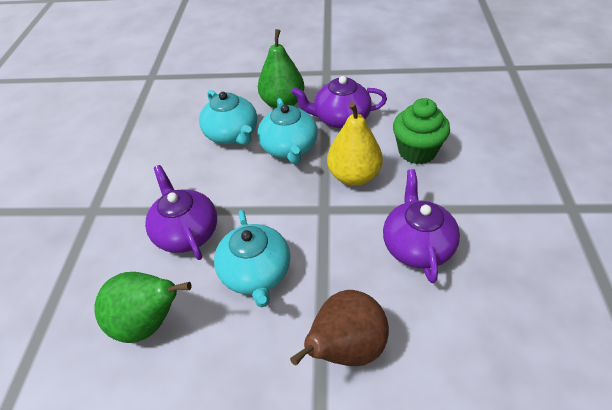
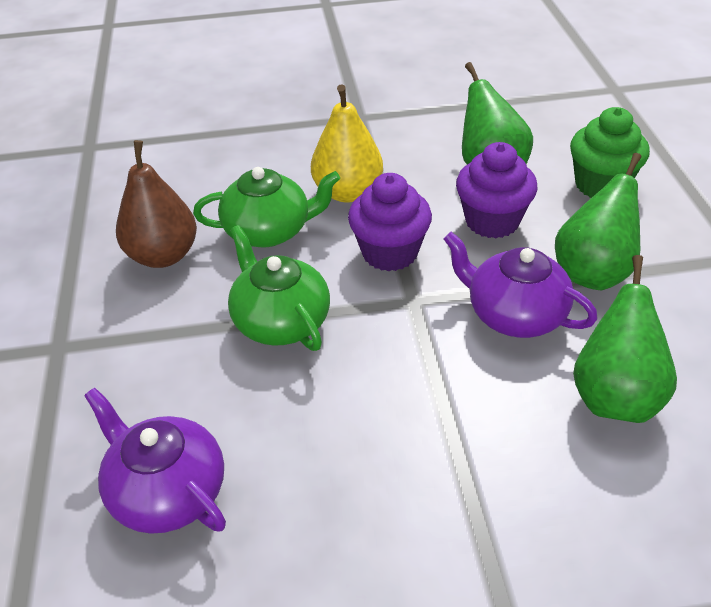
green pear: [94,272,191,343] [258,29,304,109] = 2 -> [462,62,533,164] [555,153,642,290] [573,255,677,423] = 3
green teapot: none = 0 -> [193,167,340,248] [228,225,330,351] = 2
purple cupcake: none = 0 -> [348,173,432,271] [456,142,538,239] = 2
purple teapot: [145,165,217,260] [291,76,387,129] [383,169,460,283] = 3 -> [84,388,226,534] [444,232,598,338] = 2
turquoise teapot: [199,90,257,145] [214,210,290,307] [257,98,318,164] = 3 -> none = 0

